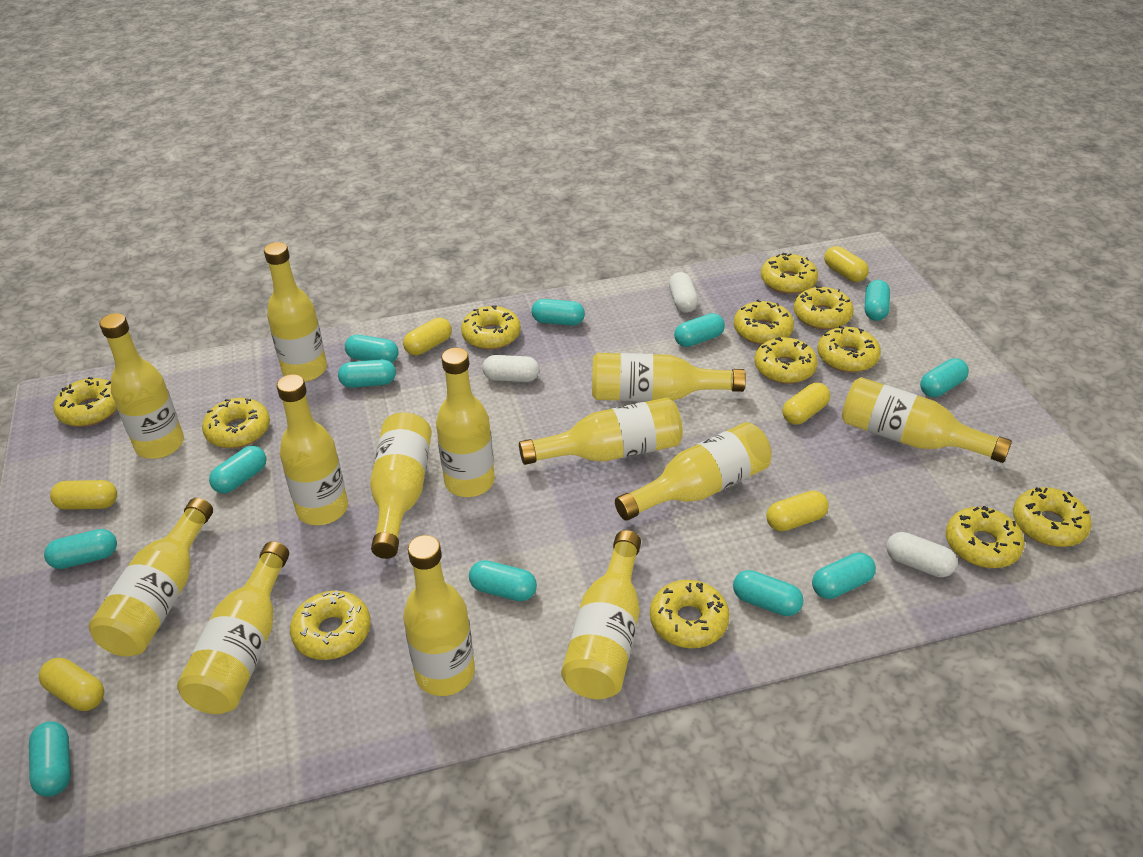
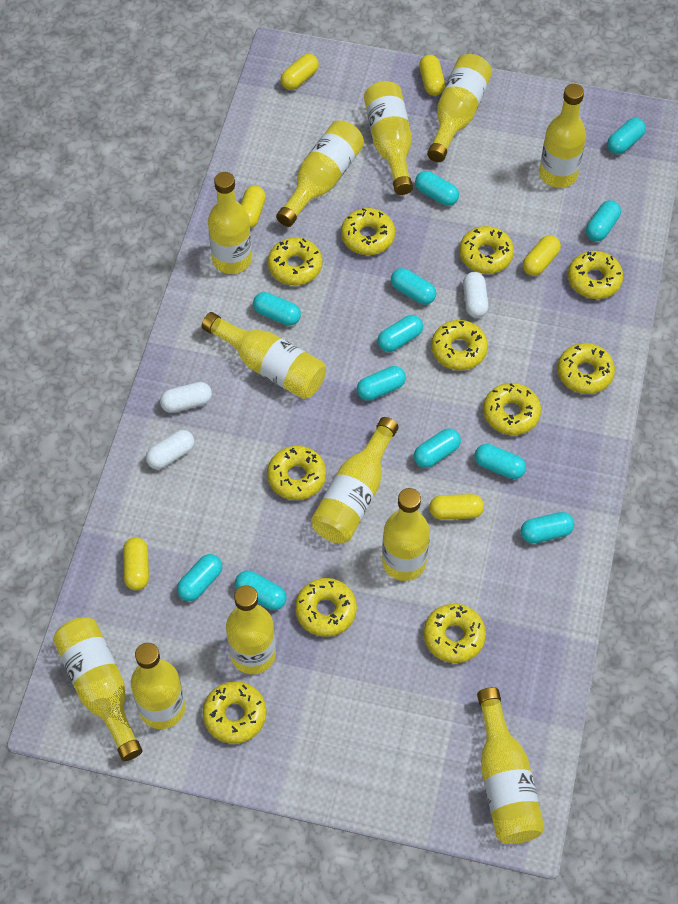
yellow bottle: [88,498,213,657] [99,313,184,459] [177,541,289,714] [264,242,327,382] [277,374,348,525] [370,412,432,559] [403,535,475,696] [436,348,495,497] [519,398,683,465] [561,530,641,699] [592,353,746,402] [615,422,772,521] [842,377,1012,463] = 13 -> [53,617,143,761] [131,643,185,729] [202,312,326,399] [208,172,252,274] [226,585,276,674] [276,120,364,227] [311,417,399,544] [364,81,413,195] [382,488,430,581] [427,54,492,162] [477,687,545,844] [540,84,586,188] = 12
yellow donut: [53,377,117,427] [202,398,270,448] [290,590,371,660] [461,305,521,350] [650,580,730,648] [734,300,794,344] [754,337,818,384] [761,252,818,294] [793,286,854,329] [817,326,881,373] [946,506,1025,568] [1013,487,1092,547] = 12 -> [203,681,267,744] [267,446,326,500] [268,237,322,285] [295,578,357,637] [341,208,395,255] [424,604,486,663] [431,320,488,370] [459,226,514,274] [483,383,541,435] [557,343,615,394] [568,251,623,299] = 11

